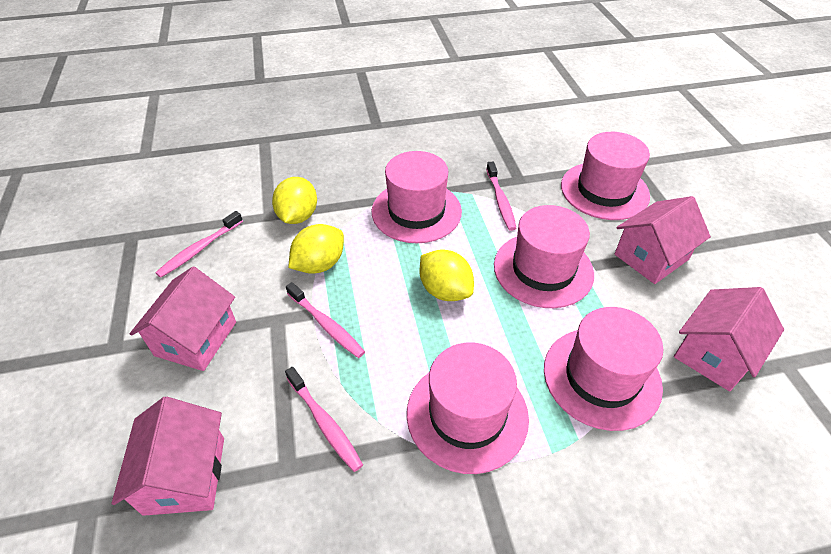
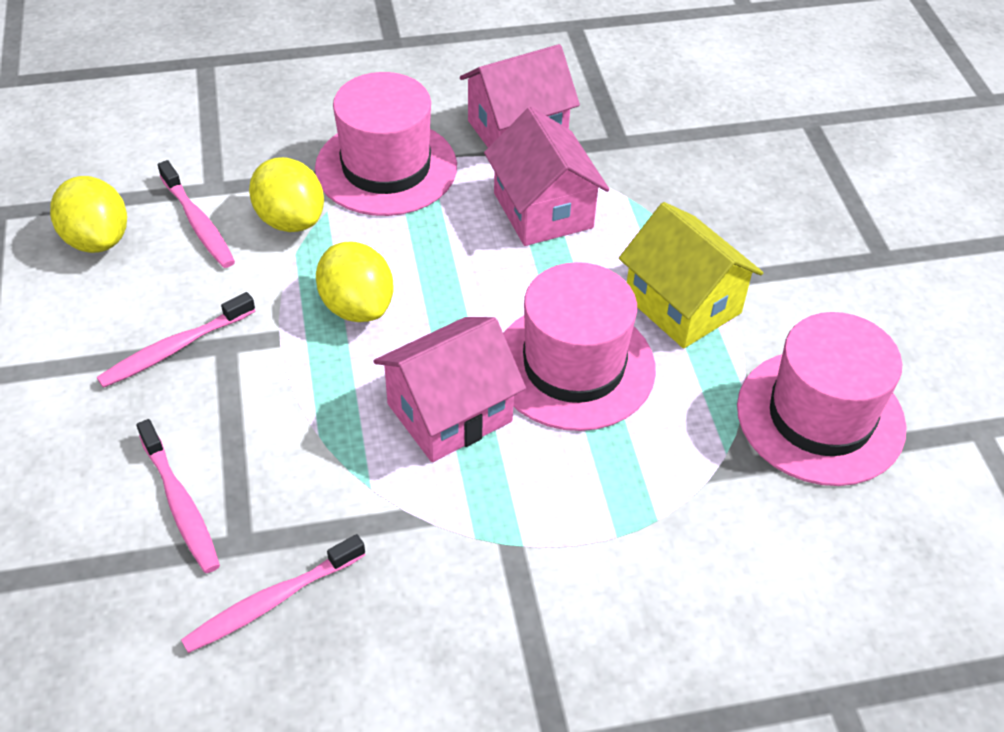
pink hat: [371,151,462,243] [407,342,529,474] [494,205,594,308] [544,307,663,431] [561,132,650,220] = 5 -> [315,72,457,216] [503,262,656,431] [737,312,907,486] = 3
pink house: [112,397,224,516] [130,267,236,371] [614,196,711,284] [674,287,784,391] = 4 -> [374,317,526,462] [460,44,580,147] [484,107,609,246] = 3
yellow house: none = 0 -> [619,202,763,348] = 1

